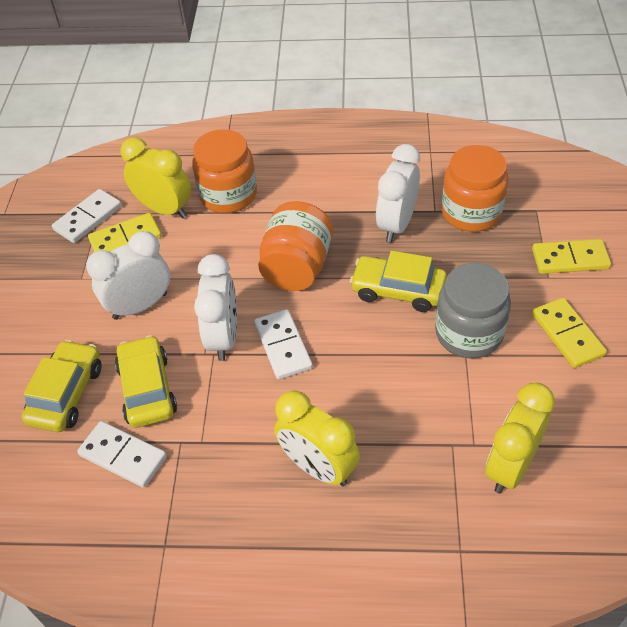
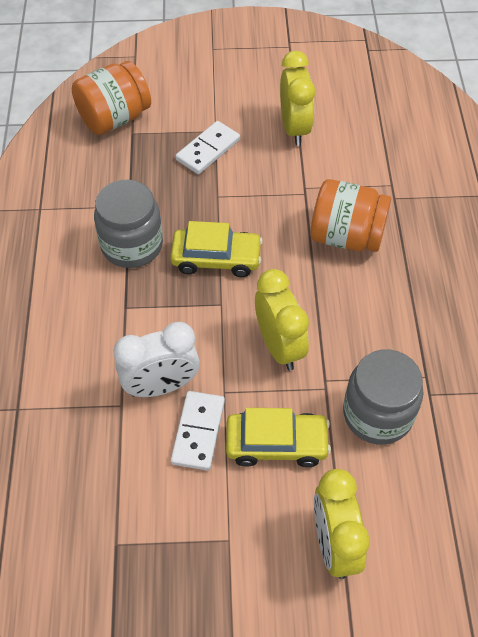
grey jar: [435,263,511,358] = 1 -> [94,180,163,268] [343,349,424,445] = 2
orange jar: [192,129,257,213] [258,201,333,291] [442,145,509,232] = 3 -> [72,61,151,135] [311,179,391,252] = 2
white clock: [86,231,170,320] [194,254,237,361] [376,144,420,243] = 3 -> [113,322,200,397] = 1
white domino: [52,189,122,243] [77,421,167,488] [254,309,313,380] = 3 -> [171,391,225,471] [175,121,240,174] = 2
yellow car: [21,340,101,432] [115,335,177,428] [350,251,447,312] = 3 -> [170,221,263,277] [226,408,331,467] = 2
yellow domino: [88,213,162,252] [532,239,611,274] [532,298,607,368] = 3 -> none = 0

